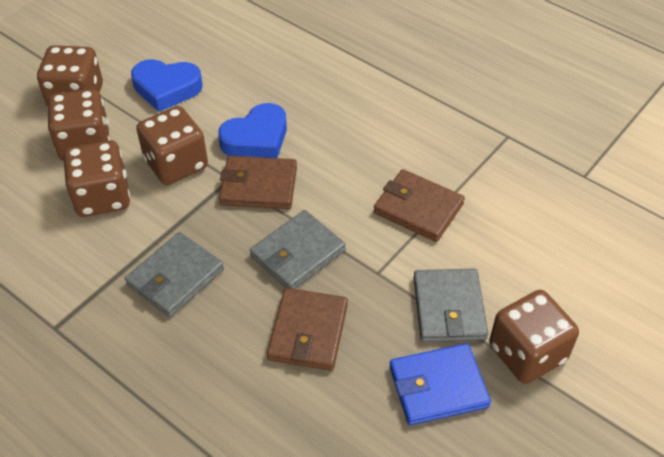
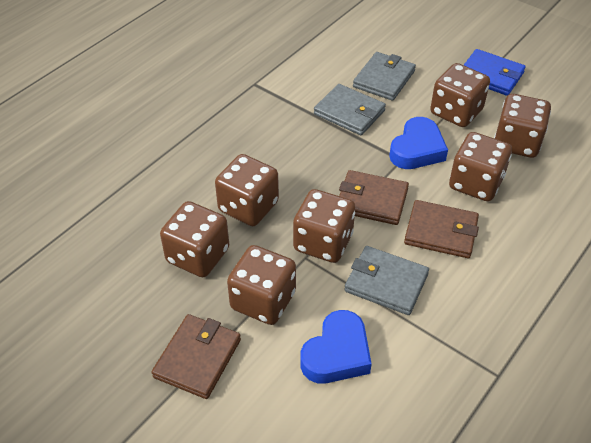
brown dice: [37,45,103,107] [47,89,110,160] [63,140,130,217] [136,106,208,185] [489,290,579,384] = 5 -> [160,201,229,277] [215,154,279,226] [227,245,296,325] [293,189,355,263] [430,63,490,127] [449,132,512,201] [494,94,551,158] = 7

